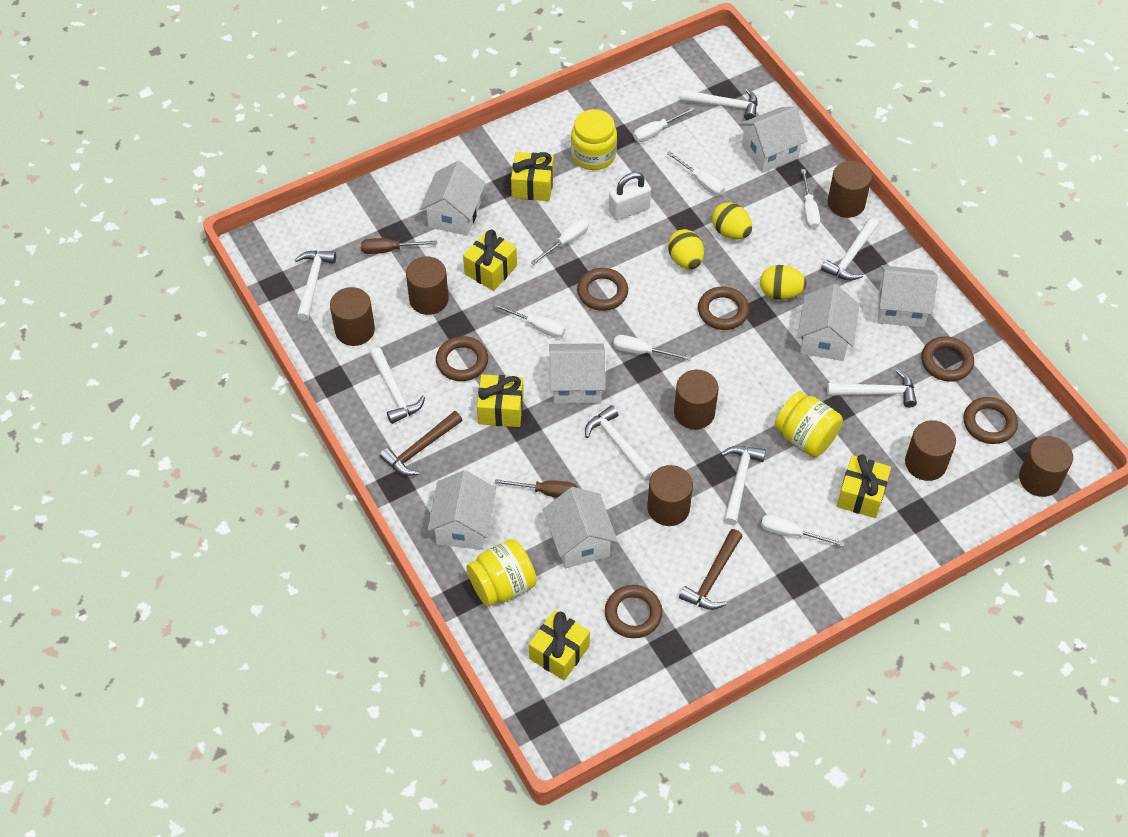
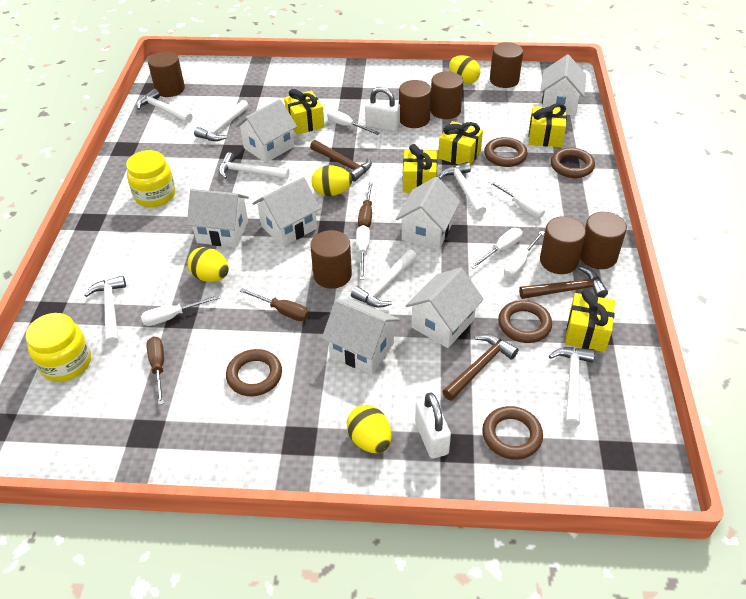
brown hammer: [380,411,462,476] [679,529,742,610] = 2 -> [310,140,372,181] [442,334,518,401] [519,266,608,299] = 3
brown ring: [436,336,488,381] [577,268,628,311] [605,585,663,638] [698,286,749,330] [921,336,974,382] [963,397,1018,444] = 6 -> [226,349,282,396] [482,406,543,460] [484,137,527,167] [498,300,552,343] [551,148,595,178] = 5
brown screwdriver: [361,238,437,254] [495,479,578,498] = 2 -> [147,337,164,405] [240,288,309,321] [358,181,373,228] = 3
white padlock: [609,172,651,220] = 1 -> [365,87,400,132] [415,392,451,459] = 2
white screwdriver: [493,303,565,338] [531,219,589,265] [613,335,691,360] [633,107,695,142] [667,151,725,195] [761,514,845,547] [801,169,820,229] = 7 -> [141,295,220,326] [327,110,379,135] [356,225,370,280] [470,228,522,269] [489,180,545,217] [504,231,545,277] = 6
yellow egg: [668,229,704,269] [712,202,752,239] [760,265,807,300] = 3 -> [188,247,229,282] [311,165,352,196] [347,405,391,453] [449,55,481,84] = 4
yellow jar: [467,539,537,607] [571,109,617,170] [775,391,843,457] = 3 -> [26,313,91,382] [126,150,175,207] = 2

